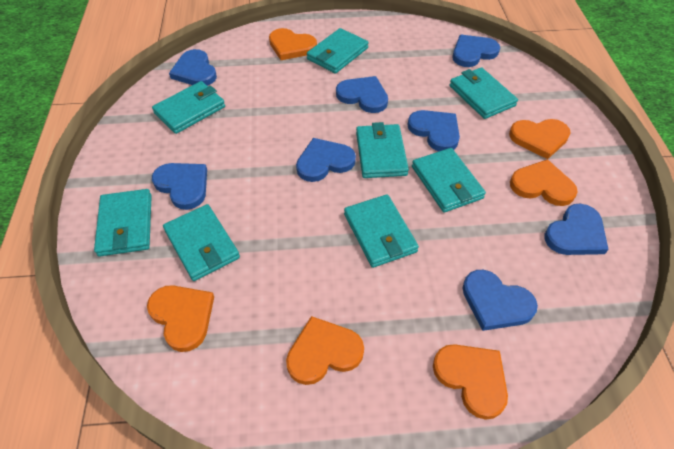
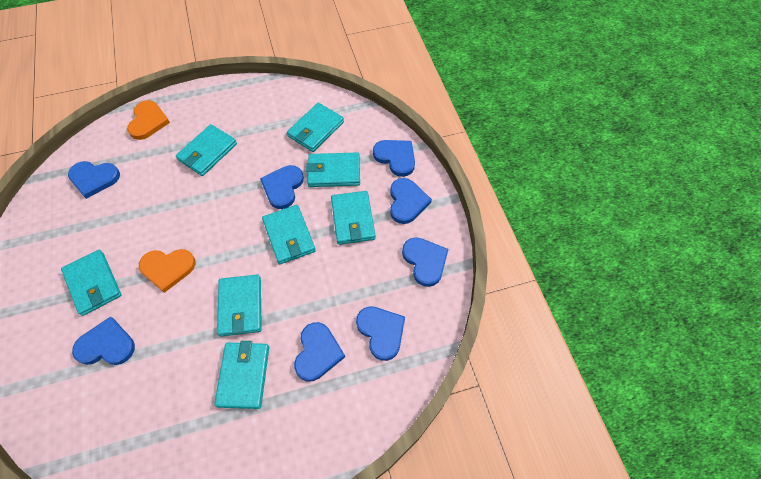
orange heart: [147,285,214,352] [269,28,317,60] [286,316,364,385] [433,344,508,420] [509,119,571,159] [510,159,578,206] = 6 -> [127,100,170,140] [139,249,196,293] = 2

